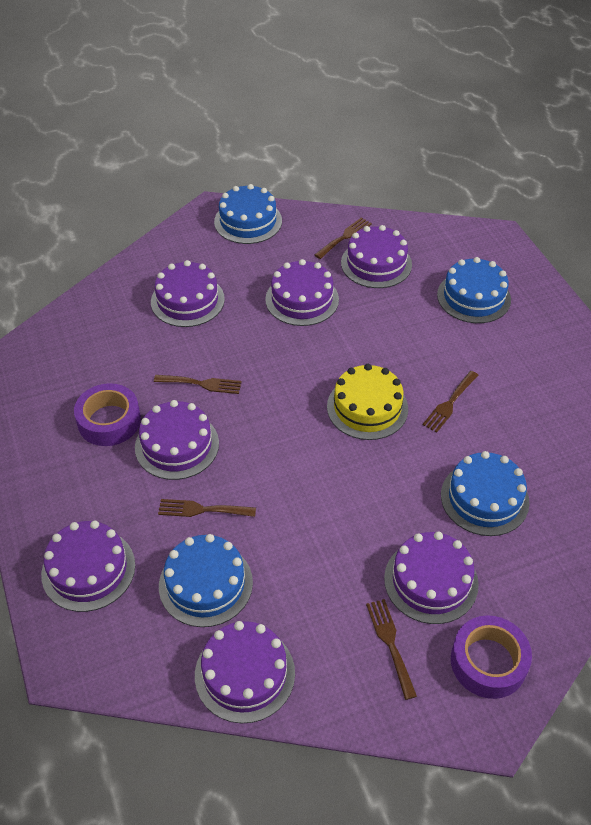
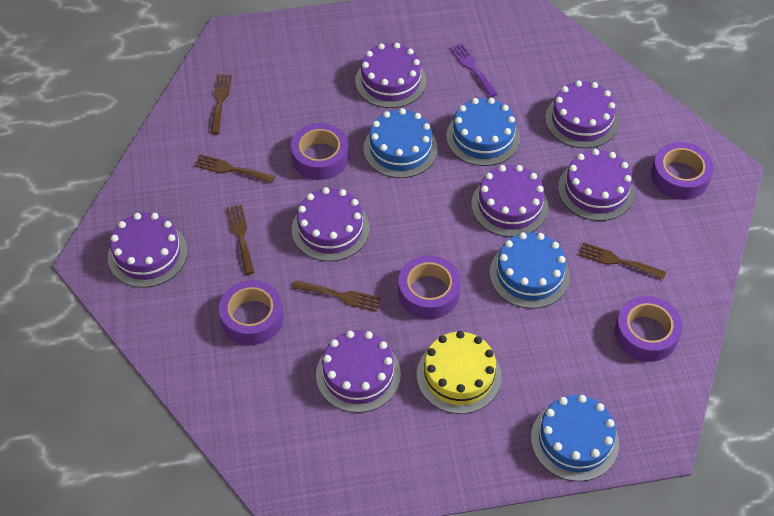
purple fork: none = 0 -> [450,43,498,97] = 1
purple tape: [74,383,141,446] [451,615,532,699] = 2 -> [219,280,284,345] [291,123,349,180] [398,255,461,319] [615,296,682,362] [651,142,714,200] = 5

